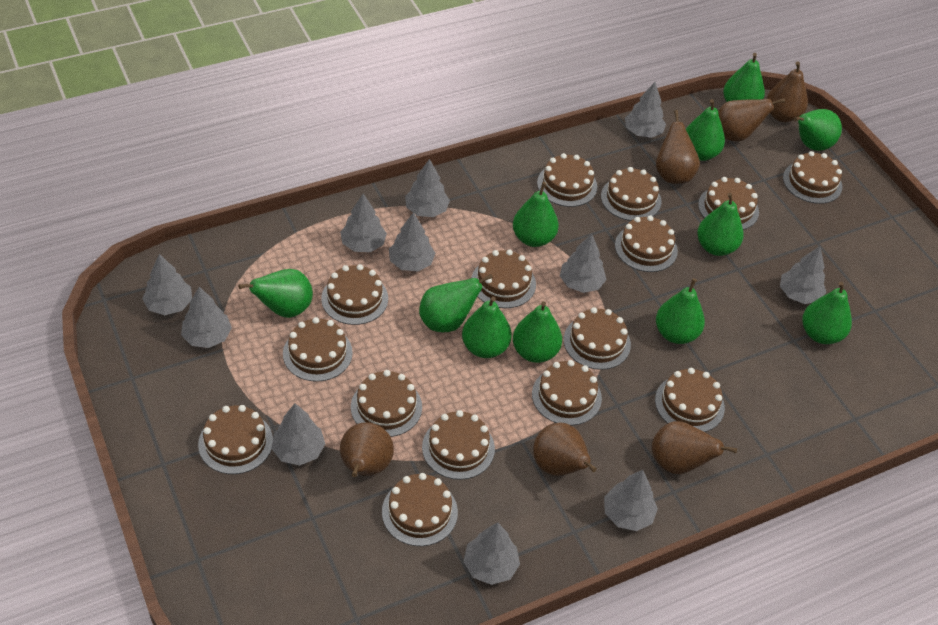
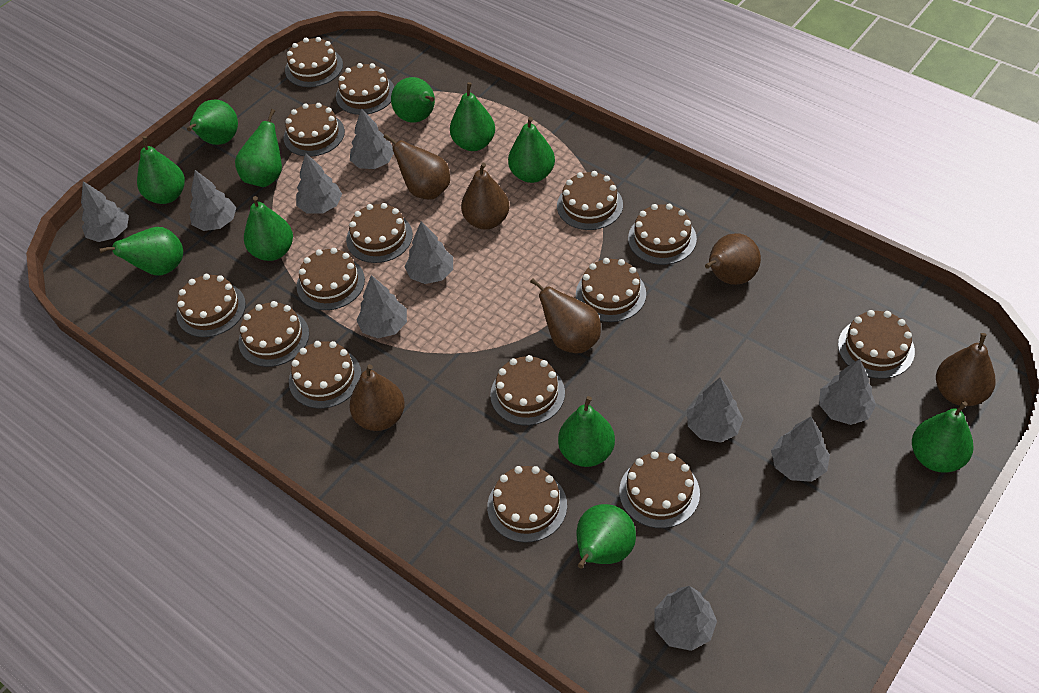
grey tree: [142,254,192,315] [181,287,232,348] [271,403,325,466] [340,194,387,252] [389,212,435,272] [405,159,450,217] [463,523,520,585] [560,234,607,293] [604,470,658,531] [625,82,666,138] [780,246,826,304] = 11 -> [81,181,129,242] [190,170,236,231] [296,153,342,214] [350,108,394,169] [356,275,407,338] [404,221,453,284] [654,586,717,651] [687,378,743,443] [771,417,830,482] [819,359,876,425] = 10

